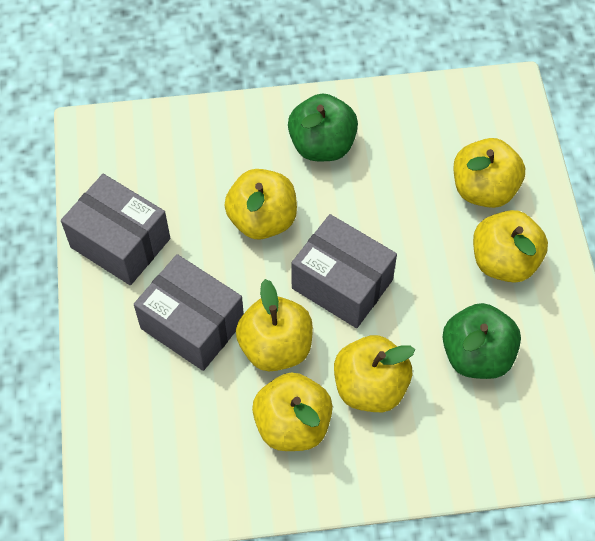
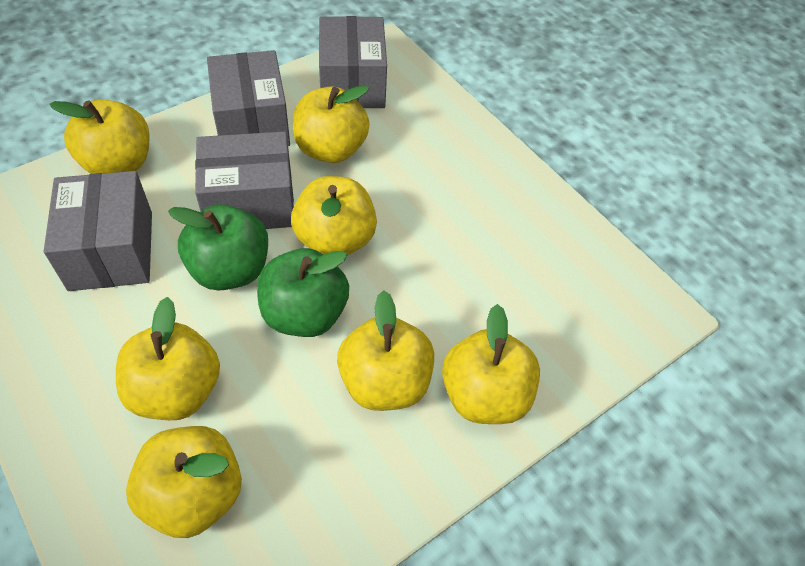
grey box: [61,174,170,285] [134,254,244,371] [291,214,397,328] = 3 -> [44,171,152,291] [195,131,294,229] [207,50,290,146] [319,16,387,108] = 4
yellow apple: [224,169,297,239] [236,279,313,371] [252,372,333,451] [334,335,415,412] [453,138,525,208] [473,210,548,283] = 6 -> [49,99,149,174] [116,297,220,420] [126,426,242,538] [291,176,377,255] [293,85,370,163] [337,290,434,411] [442,304,540,424] = 7

